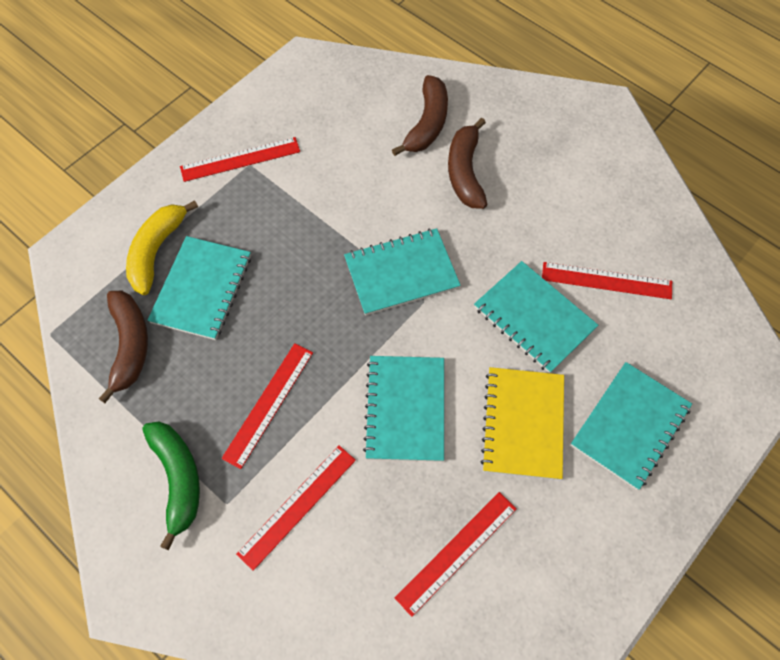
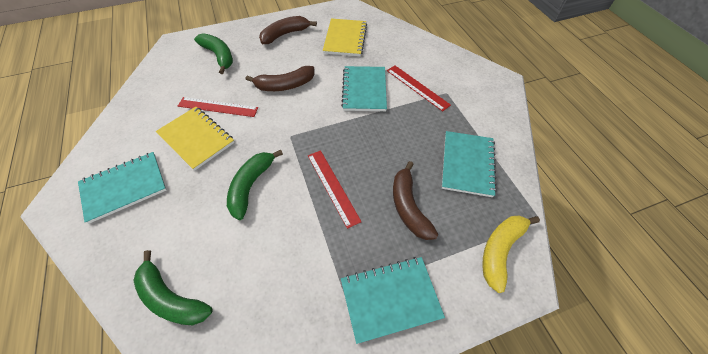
green banana: [143,421,200,550] = 1 -> [133,250,212,325] [194,33,233,74] [227,150,283,220] = 3
red ruler: [180,137,300,182] [221,343,313,469] [236,445,356,571] [395,492,516,617] [542,262,672,299] = 5 -> [178,97,258,117] [308,150,362,229] [387,66,451,112] = 3
turquoise notebook: [147,236,251,340] [344,228,461,316] [363,356,444,462] [474,261,598,373] [571,362,692,490] = 5 -> [78,152,167,224] [341,66,387,111] [341,257,445,344] [442,131,497,197] = 4
yellow notebook: [480,367,564,480] = 1 -> [156,107,234,171] [323,18,367,56] = 2

